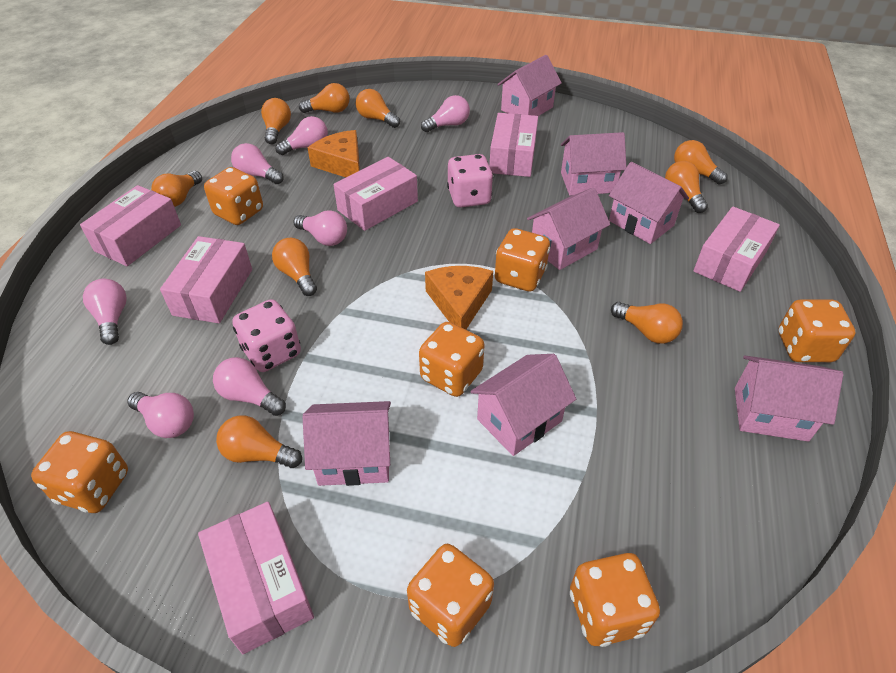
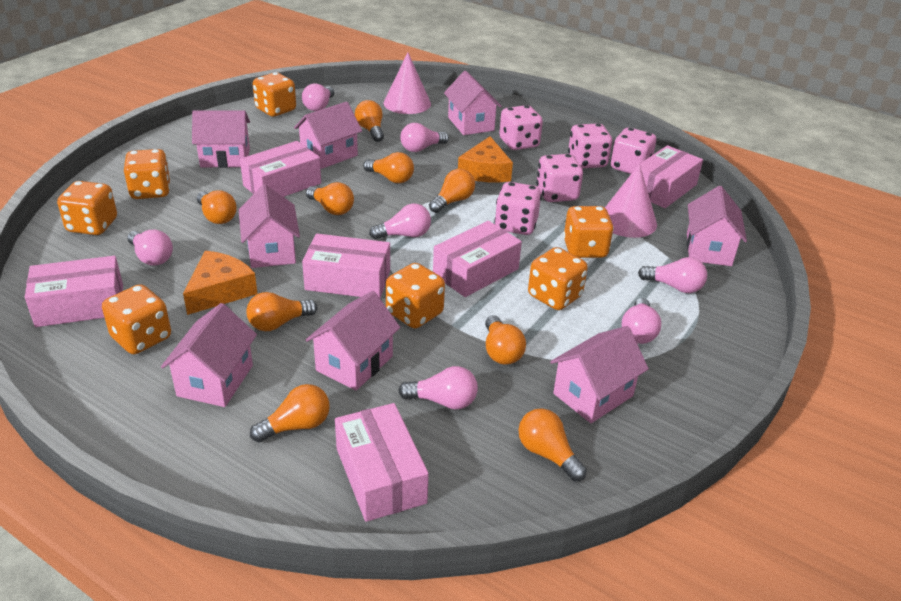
pink cone: none = 0 -> [384,53,431,114] [605,164,657,238] = 2
pink dice: [232,299,301,372] [447,154,493,208] = 2 -> [494,182,542,235] [499,105,543,150] [536,154,583,202] [568,123,612,168] [611,128,656,174] = 5
pink house: [303,401,391,486] [470,354,576,456] [497,55,562,116] [527,187,610,270] [561,132,626,196] [609,162,689,244] [735,356,843,442] = 7 -> [161,303,257,407] [192,110,250,168] [239,184,300,268] [294,102,362,169] [305,291,400,391] [444,71,502,135] [550,326,649,423] [687,186,747,266] = 8

